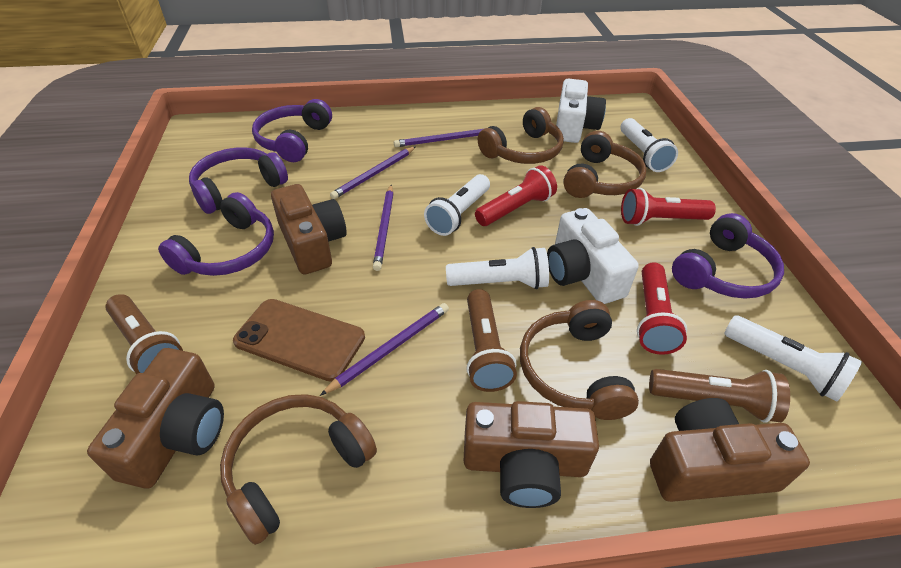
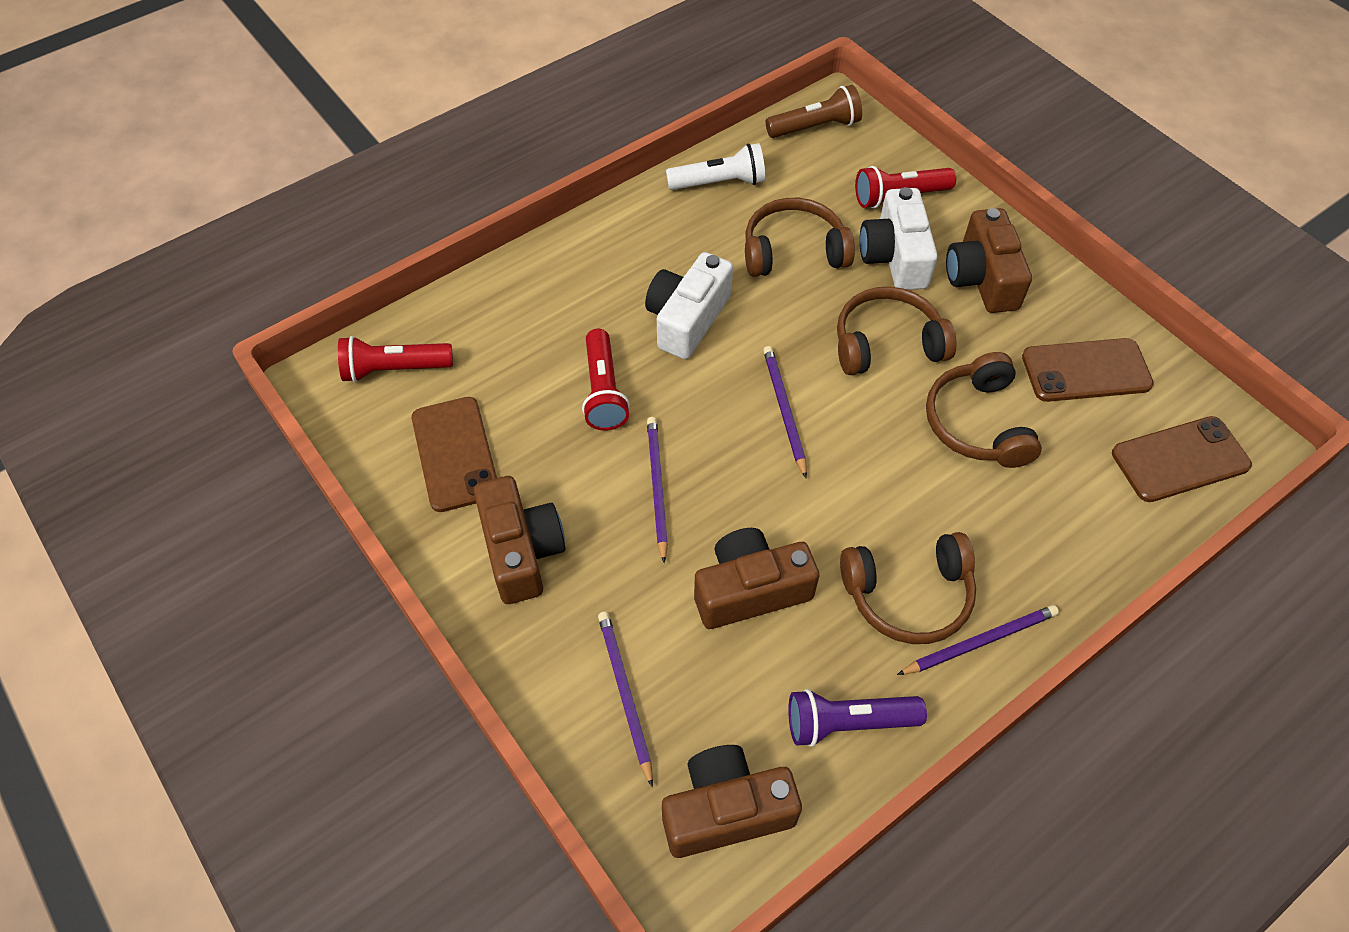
brown flashlight: [105,294,183,374] [466,289,517,392] [649,369,790,423] = 3 -> [766,85,862,138] = 1
brown phone: [233,299,365,382] = 1 -> [412,397,497,512] [1022,338,1154,402] [1112,416,1252,502] = 3
purple flashlight: none = 0 -> [788,689,927,747] = 1
purple headphones: [158,192,274,276] [189,148,288,214] [252,99,332,162] [672,213,784,299] = 4 -> none = 0
white flashlight: [424,174,490,236] [446,247,549,289] [621,118,678,172] [724,315,862,402] = 4 -> [666,143,765,190] = 1

